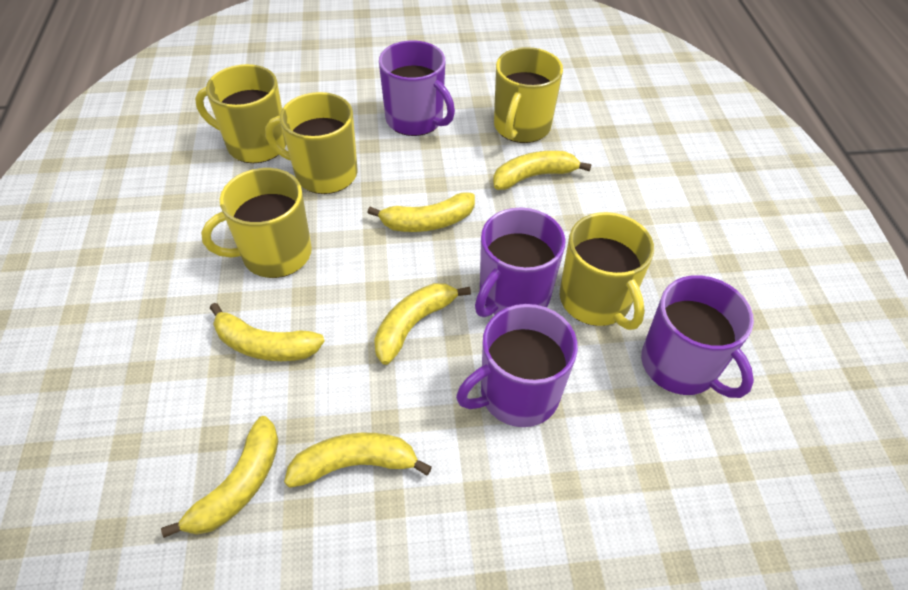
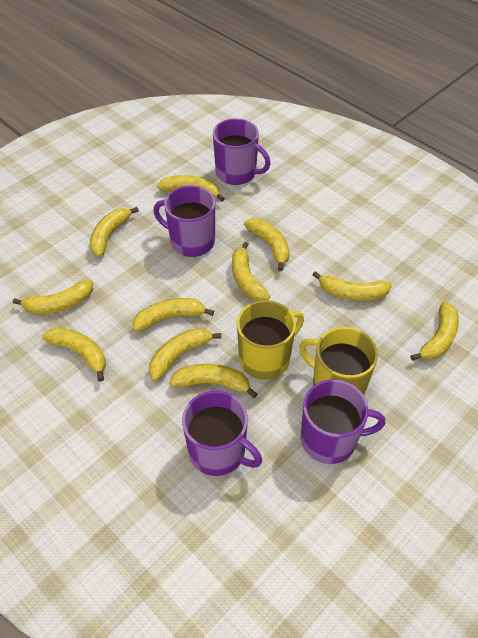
yellow banana: [161,416,278,538] [210,303,325,361] [284,433,432,488] [367,192,475,232] [374,283,471,365] [493,151,592,190] = 6 -> [13,279,93,314] [42,327,106,382] [90,207,139,257] [133,298,214,332] [149,328,221,381] [157,175,225,201] [169,364,257,398] [232,242,270,301] [244,218,290,271] [312,271,392,301] [411,302,459,361] = 11
yellow mug: [195,64,286,163] [201,168,312,278] [265,92,358,194] [494,47,563,143] [560,212,654,330] = 5 -> [237,300,304,379] [299,327,378,395] = 2

